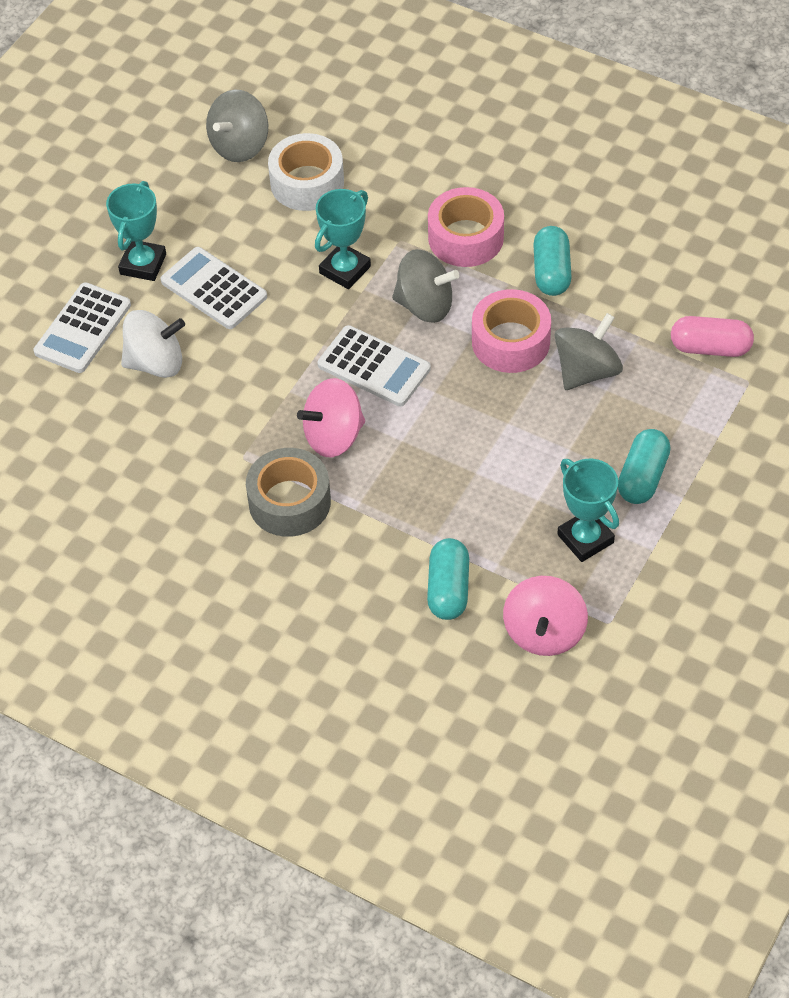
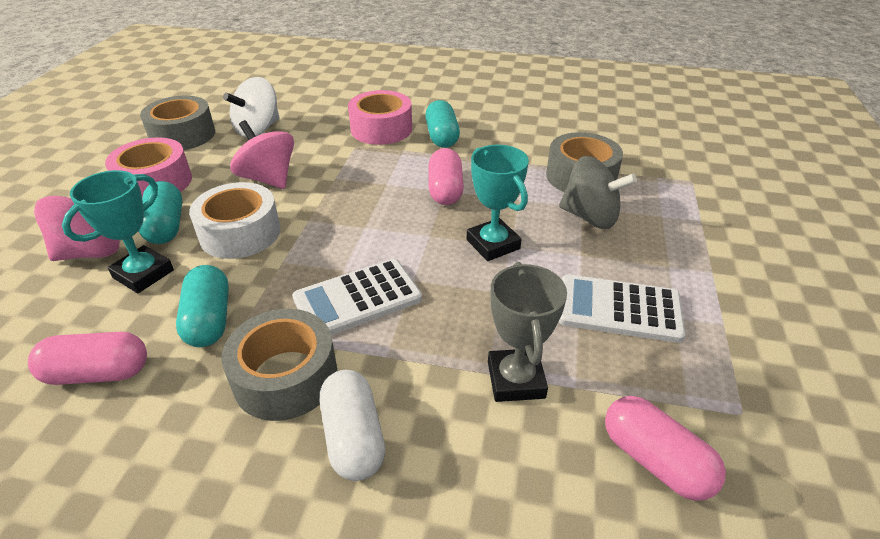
grey spinning top: [206,90,268,162] [392,249,459,323] [555,313,623,390] = 3 -> [559,156,637,229] = 1
grey tape: [246,448,331,537] = 1 -> [140,96,215,150] [221,309,337,421] [546,132,623,192] = 3
grey trophy: none = 0 -> [488,262,567,402] = 1
pink capsule: [671,316,754,357] = 1 -> [28,332,147,385] [429,148,464,205] [605,396,726,501] = 3
turquoise trophy: [106,181,166,281] [315,189,371,289] [557,459,619,562] = 3 -> [62,170,174,293] [467,145,529,261] = 2
white calculator: [33,282,131,373] [160,247,267,329] [318,325,431,406] = 3 -> [292,259,422,335] [559,275,685,343] = 2
white capsule: none = 0 -> [320,370,385,481] = 1

